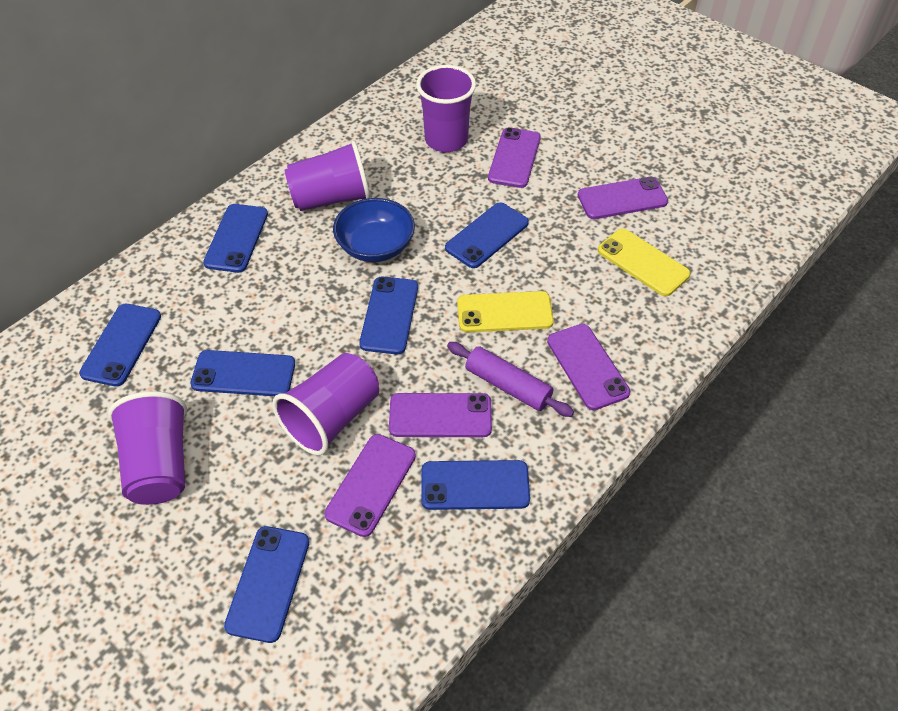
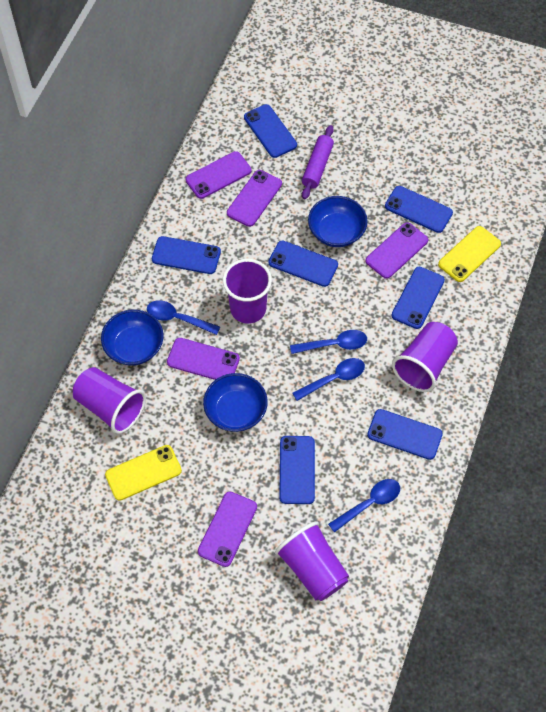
blue bowl: [333,198,415,262] = 1 -> [101,310,164,365] [203,373,268,432] [308,196,368,247] = 3
blue spoon: none = 0 -> [147,300,220,335] [290,330,367,354] [292,358,365,401] [328,479,400,532] = 4

